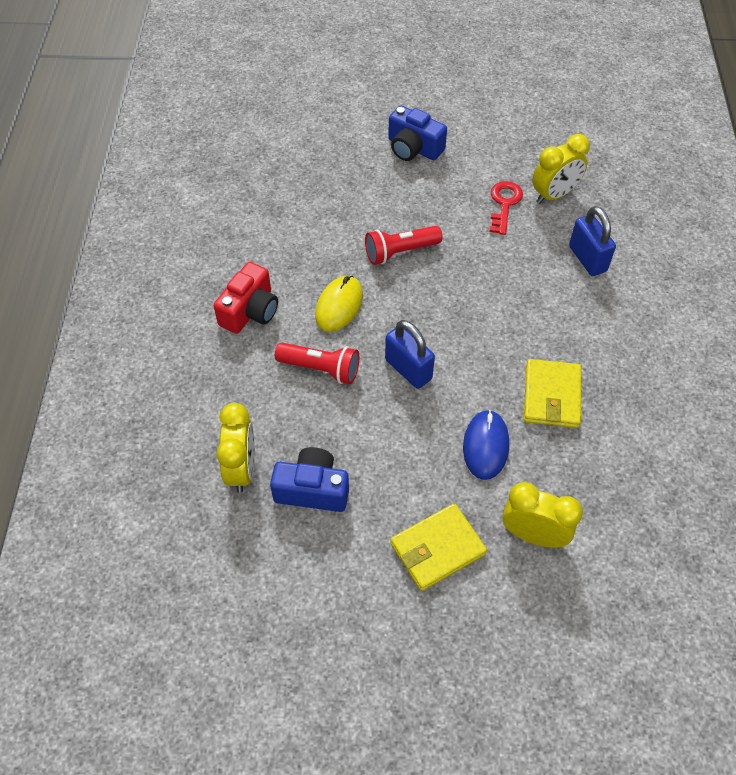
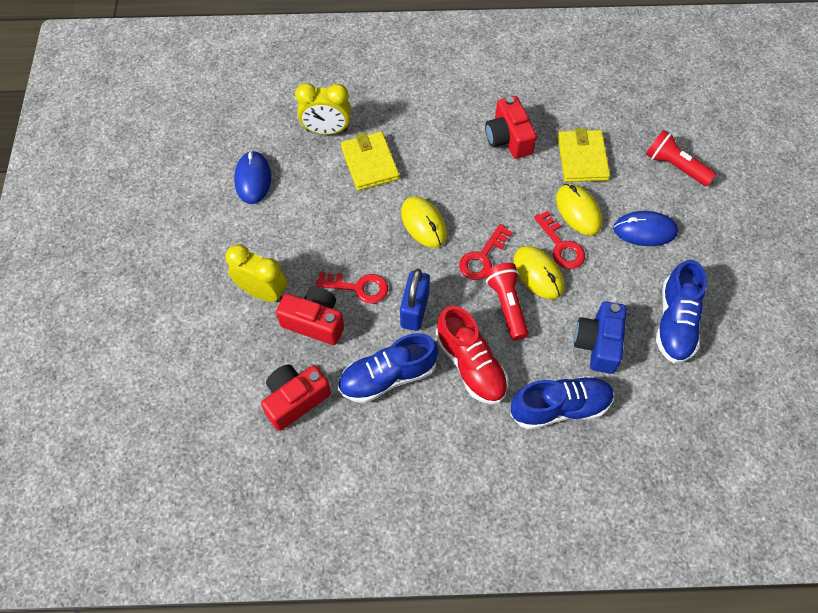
blue camera: [270,447,349,512] [388,106,447,161] = 2 -> [574,301,627,374] = 1
blue mouse: [463,409,509,480] = 1 -> [234,150,271,204] [613,211,678,246] = 2
blue padlock: [385,320,435,389] [569,206,616,276] = 2 -> [400,269,430,331] = 1
blue shoe: none = 0 -> [338,333,438,403] [510,376,614,430] [656,260,707,363] = 3
red camera: [214,262,278,334] = 1 -> [261,364,331,431] [276,286,344,345] [485,96,537,159] = 3
red key: [490,181,523,235] = 1 -> [316,272,388,303] [459,224,513,280] [534,211,585,269] = 3
red shoe: none = 0 -> [436,306,508,404] = 1
yellow clock: [216,403,255,493] [502,482,583,548] [532,134,590,204] = 3 -> [225,244,287,302] [295,83,351,135] = 2
yellow mouse: [315,276,363,332] = 1 -> [401,197,447,248] [514,246,564,299] [556,184,602,236] = 3

